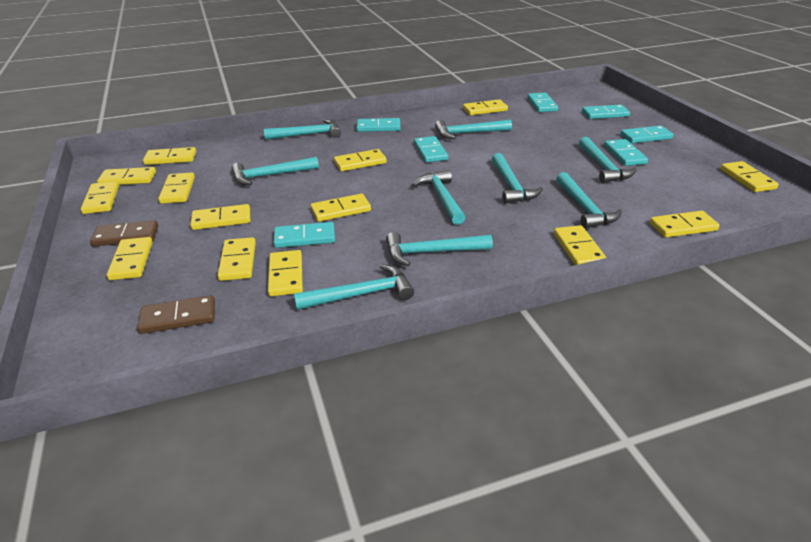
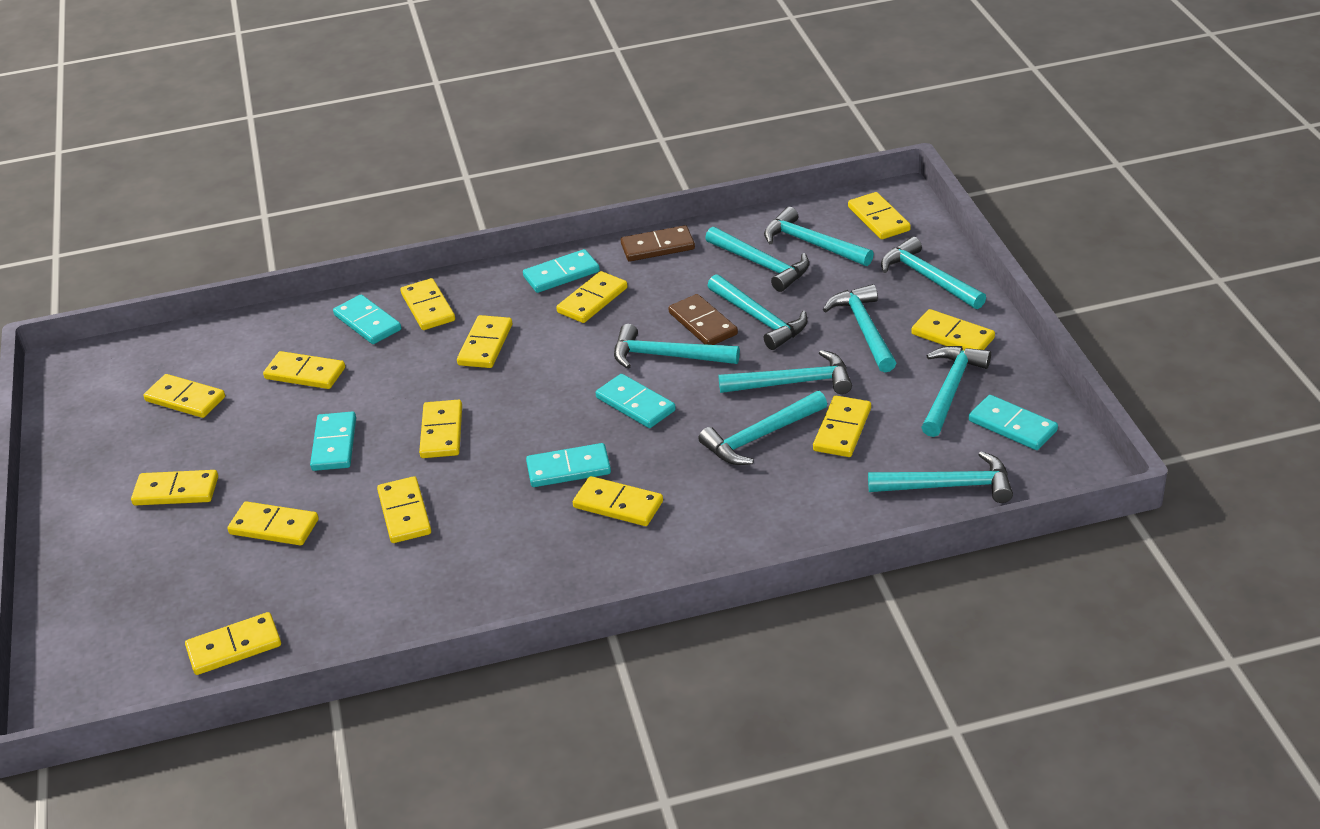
turquoise domino: [273,222,335,248] [356,118,400,132] [414,136,448,162] [527,93,558,112] [582,105,630,119] [604,139,648,166] [620,125,673,143] = 7 -> [310,412,356,471] [333,295,401,344] [523,249,600,293] [526,443,611,487] [596,374,676,428] [969,395,1058,450] = 6
turquoise hammer: [232,157,319,185] [264,119,341,140] [294,264,414,310] [386,232,493,266] [413,170,465,225] [435,119,512,139] [492,153,543,204] [556,172,622,229] [579,137,637,183] = 9 -> [614,324,740,369] [698,391,827,465] [705,227,809,292] [707,274,808,350] [718,350,852,394] [764,207,874,266] [823,284,896,373] [868,451,1013,503] [881,237,986,309] [921,346,991,437] = 10

